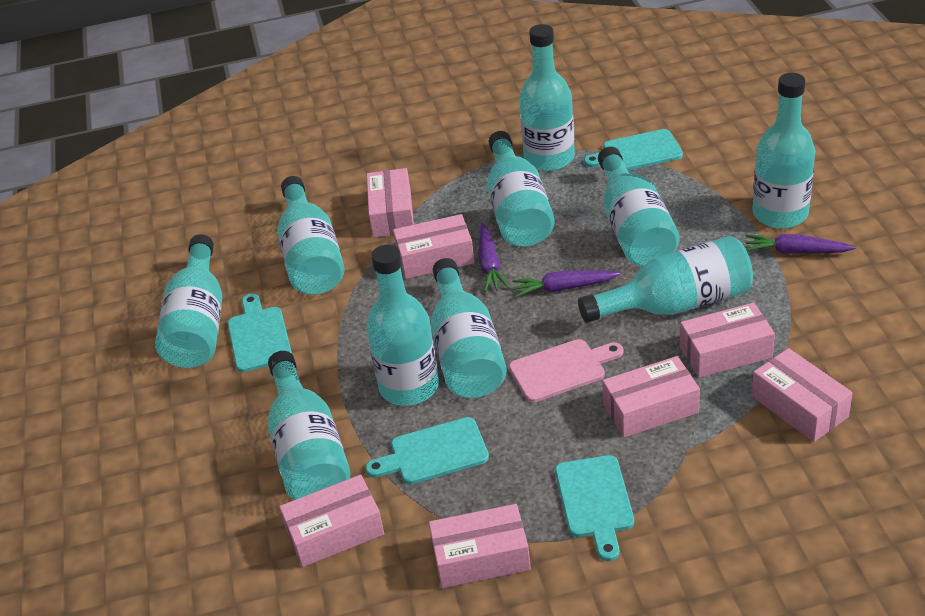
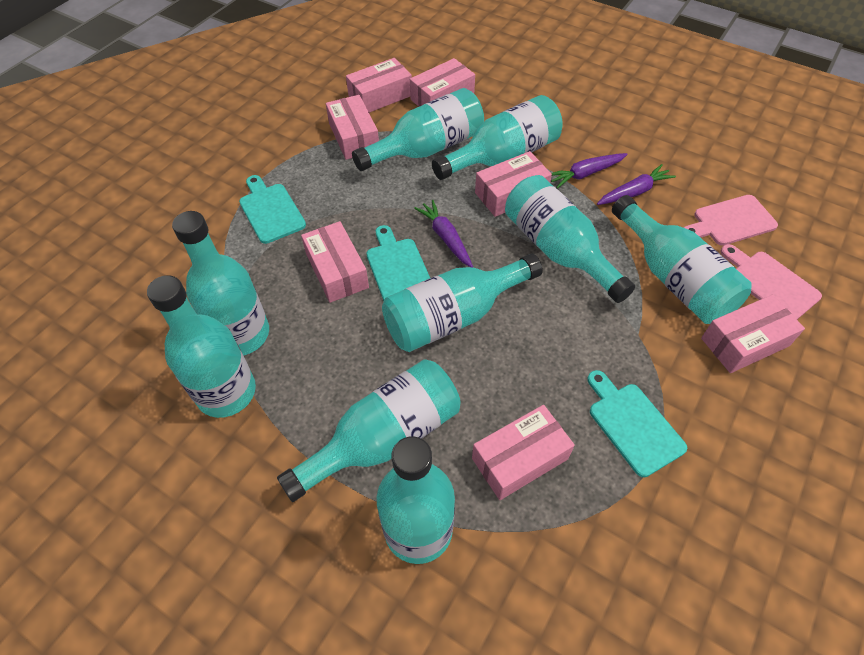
pink cutting board: [509,339,623,403] = 1 -> [684,195,778,245] [720,244,822,319] = 2
turquoise bottle: [155,234,222,368] [268,351,351,500] [277,176,345,295] [367,245,439,406] [431,258,507,398] [487,131,555,247] [519,24,575,171] [578,236,753,323] [598,147,680,266] [752,73,815,229] = 10 -> [147,275,256,418] [172,211,269,355] [277,359,460,502] [352,88,484,171] [376,436,455,564] [382,254,543,352] [432,95,563,180] [505,175,635,303] [612,195,752,324] = 9
turquoise cutting board: [227,294,292,372] [365,417,489,484] [555,455,634,561] [584,129,683,170] = 4 -> [239,175,306,244] [366,225,430,301] [587,370,687,477] = 3

